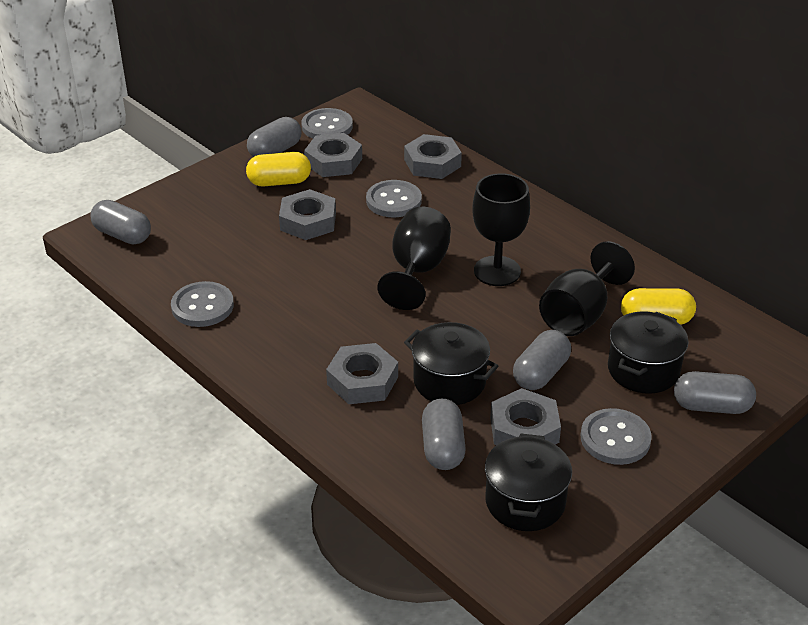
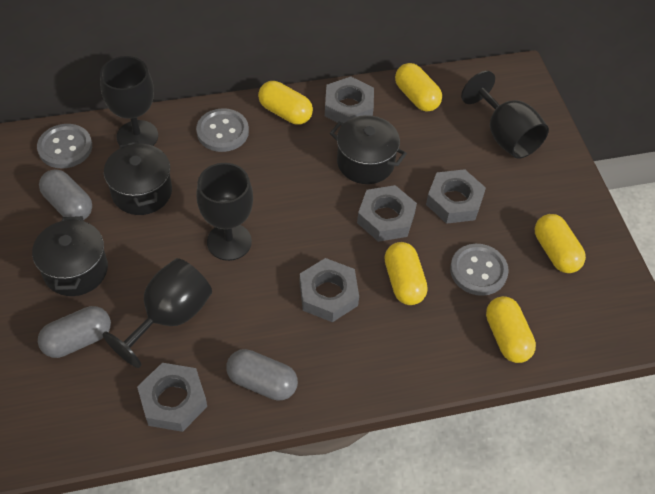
black goblet: [377,207,451,310] [472,173,530,286] [539,241,635,336] = 3 -> [100,56,158,146] [103,258,212,368] [196,163,253,261] [461,71,549,159] = 4
grey button: [171,281,234,327] [301,108,353,139] [366,180,422,217] [581,408,652,465] = 4 -> [37,124,92,169] [196,108,249,152] [450,244,509,296] = 3
grey capsule: [91,200,151,244] [247,117,302,157] [422,399,466,470] [513,330,571,390] [674,371,756,414] = 5 -> [38,306,111,358] [39,169,92,220] [226,349,298,401] = 3
yellow capsule: [246,152,311,187] [621,288,696,325] = 2 -> [258,81,313,125] [384,242,428,305] [395,63,442,111] [486,296,536,363] [535,214,586,273] = 5

